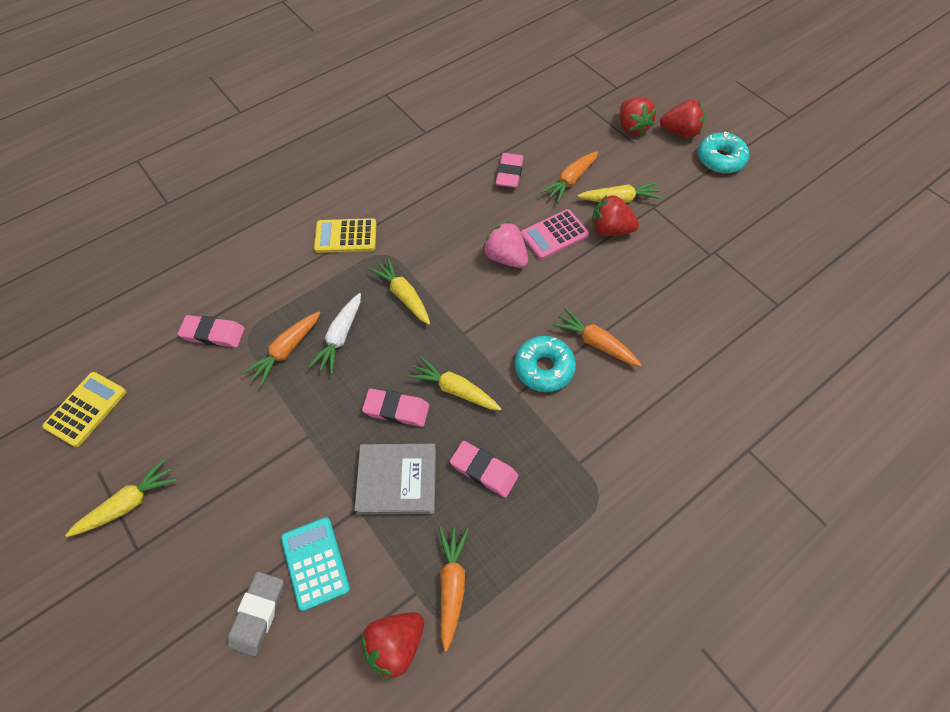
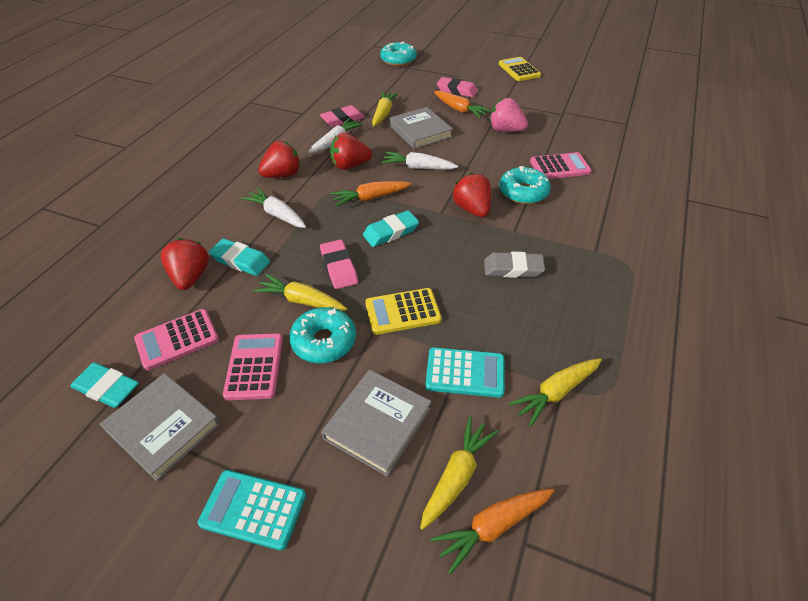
grey book: [355,444,436,515] = 1 -> [100,373,220,481] [321,370,431,477] [389,107,453,149] = 3
orange carrot: [243,312,320,386] [439,527,469,651] [541,151,598,203] [552,308,642,367] = 4 -> [330,181,411,207] [430,489,554,574] [434,91,491,118] = 3
pink calculator: [521,209,589,260] = 1 -> [134,309,219,370] [223,333,283,400] [530,152,592,179] = 3
pink eraser: [178,315,245,347] [362,388,429,427] [450,441,519,498] [496,153,524,188] = 4 -> [320,105,365,127] [320,239,358,289] [437,77,478,98] = 3
turquoise calculator: [281,517,350,611] = 1 -> [198,470,306,551] [425,347,505,398] = 2
turquoise donut: [514,336,576,392] [698,132,749,173] = 2 -> [289,307,356,363] [380,41,417,66] [500,166,551,204] = 3
turquoise eraser: none = 0 -> [70,362,139,408] [209,238,270,276] [363,210,419,247] = 3
white carrot: [308,293,361,374] = 1 -> [241,188,306,228] [308,118,363,153] [381,152,458,170] = 3

